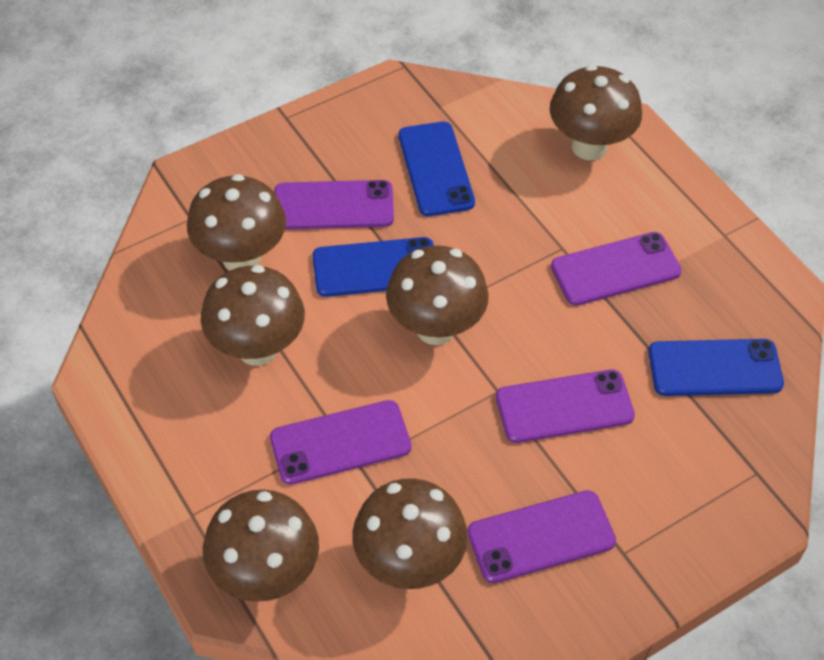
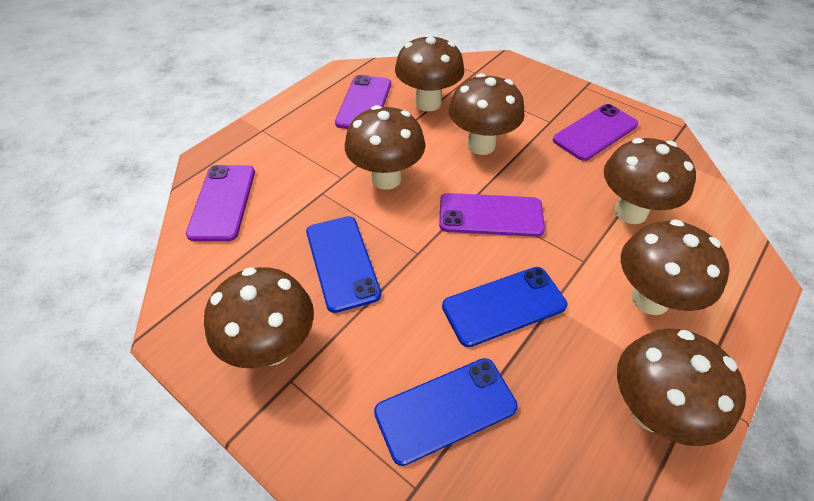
brown mushroom: [187,174,286,270] [201,265,305,366] [203,490,319,602] [352,478,468,589] [386,246,489,345] [550,65,642,160] = 6 -> [204,267,314,368] [345,105,425,190] [395,34,465,112] [448,73,525,155] [604,138,696,224] [617,328,746,446] [621,219,730,315] = 7
purple phone: [270,400,411,485] [274,180,394,230] [467,490,616,583] [496,369,635,443] [551,232,682,306] = 5 -> [186,165,255,241] [335,75,391,129] [439,193,545,237] [553,104,638,161] = 4

